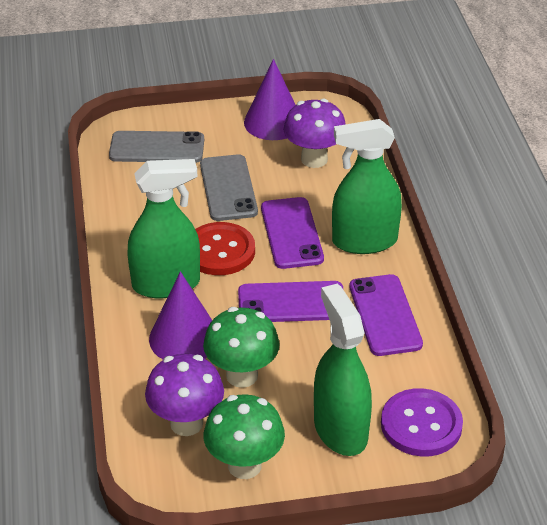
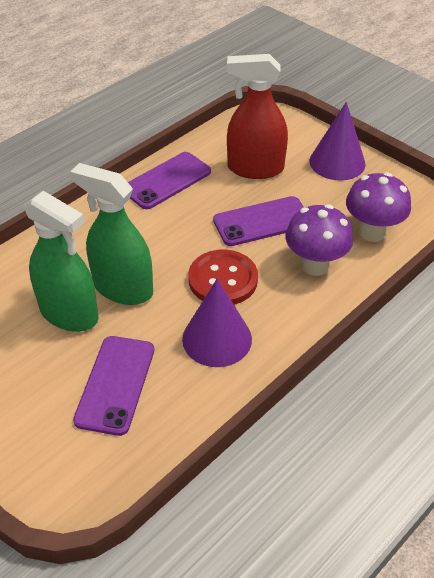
green mushroom: [203,307,280,388] [204,394,285,479] = 2 -> none = 0
green spray bottle: [127,159,200,298] [314,284,372,456] [332,119,402,254] = 3 -> [24,191,99,332] [70,163,153,305] = 2
grey phone: [109,131,204,163] [200,154,258,221] = 2 -> none = 0
purple button: [381,388,463,457] = 1 -> none = 0
red spray bottle: none = 0 -> [227,54,288,179] = 1

